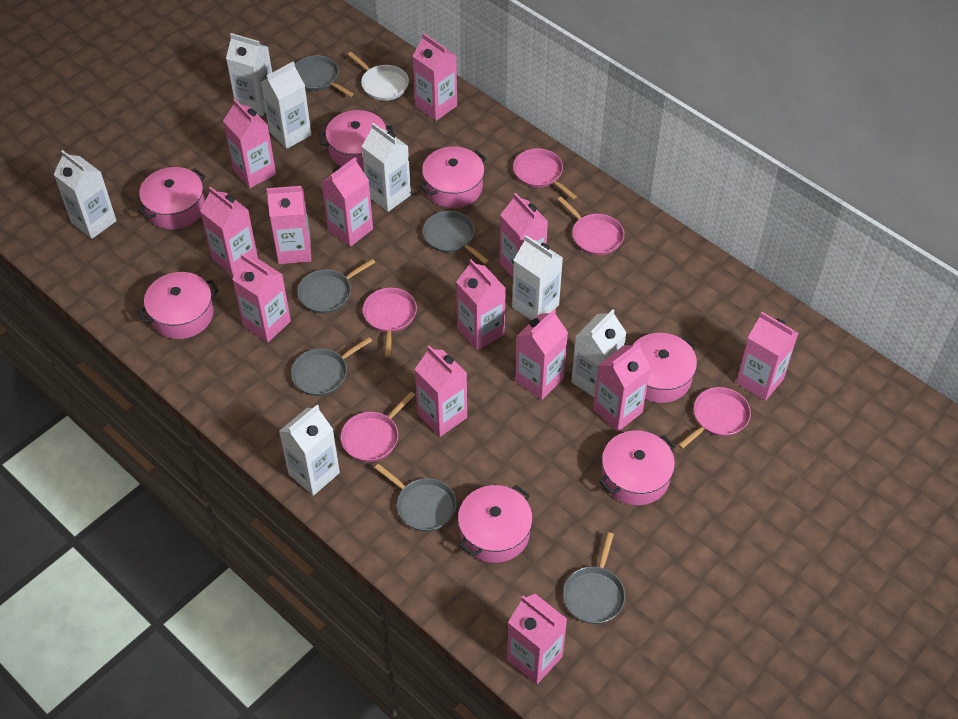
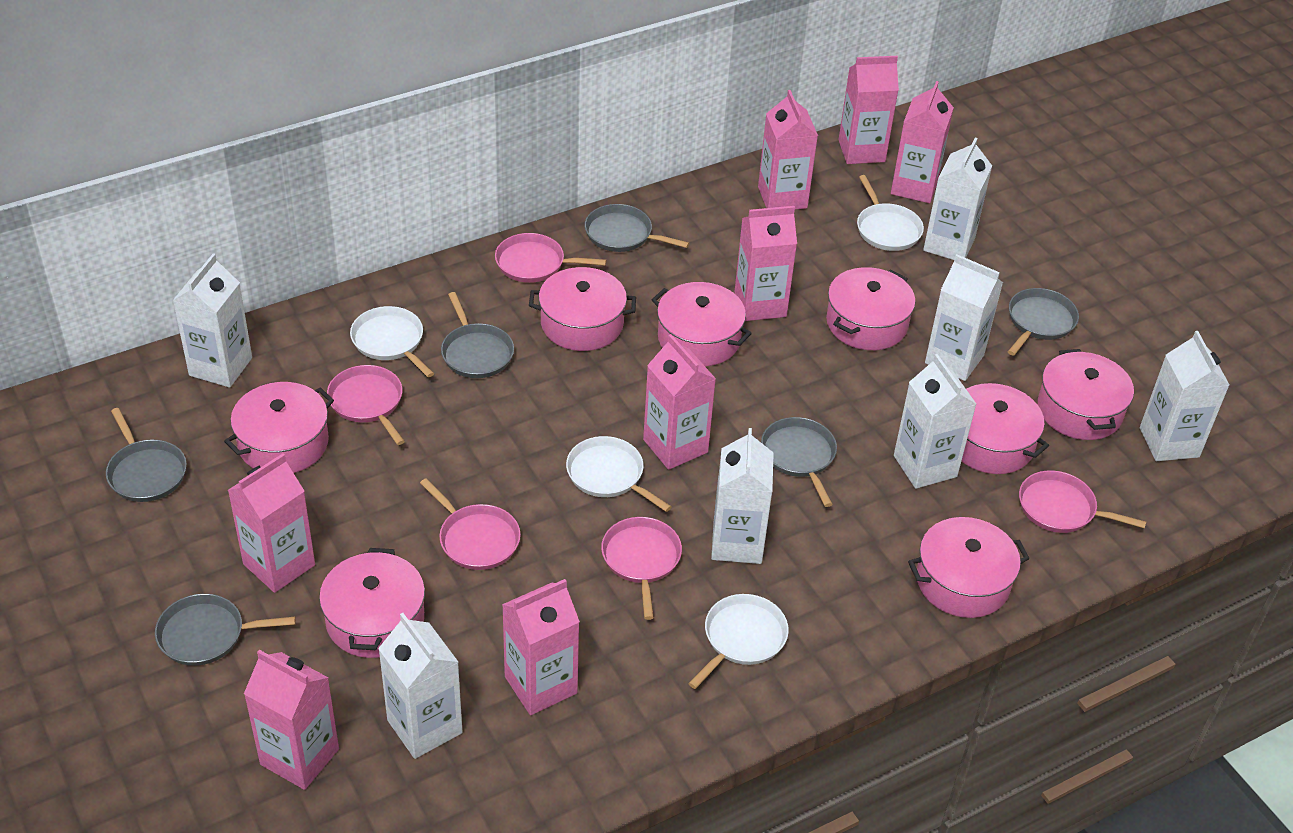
pink carton: [200,187,258,276] [223,99,276,188] [232,254,291,342] [267,186,311,264] [322,157,373,247] [413,33,457,121] [414,346,467,437] [456,259,506,350] [500,193,548,277] [507,594,567,684] [515,309,568,400] [593,342,651,432] [736,312,798,401] = 13 -> [228,453,315,593] [244,650,339,790] [502,579,580,715] [643,334,716,470] [735,206,797,321] [758,90,818,210] [839,56,899,164] [891,81,954,203] = 8
pink pot: [138,167,205,229] [138,272,219,339] [319,110,393,169] [420,147,487,208] [458,485,533,563] [599,431,676,505] [633,333,697,403] = 7 -> [224,382,334,473] [319,548,425,658] [529,267,636,351] [652,282,752,366] [826,267,915,350] [908,517,1030,618] [962,383,1049,474] [1038,349,1134,440] = 8
white pan: [347,52,409,101] = 1 -> [350,306,434,378] [566,436,672,512] [688,594,789,689] [857,175,924,251] = 4

